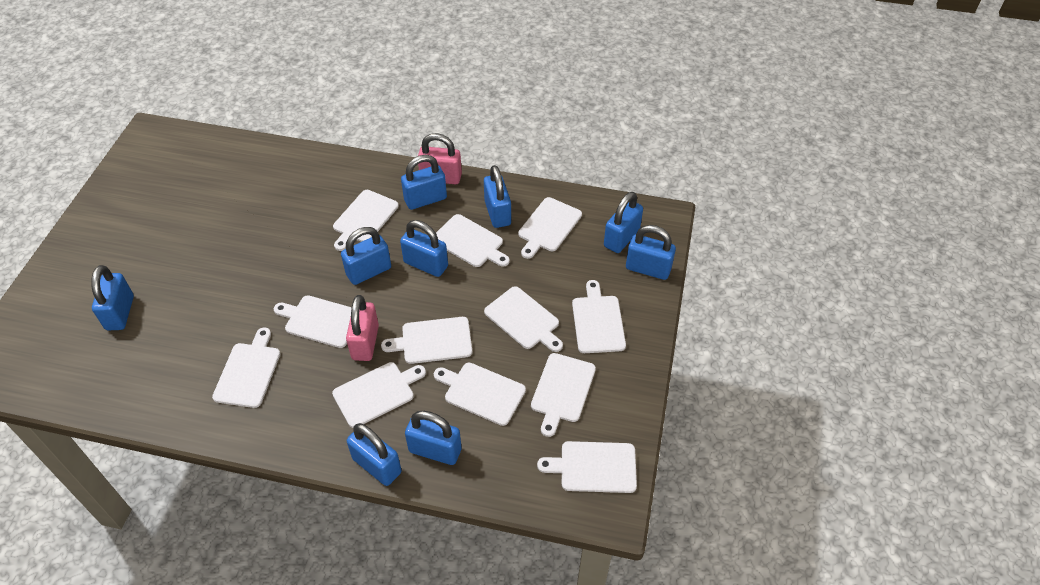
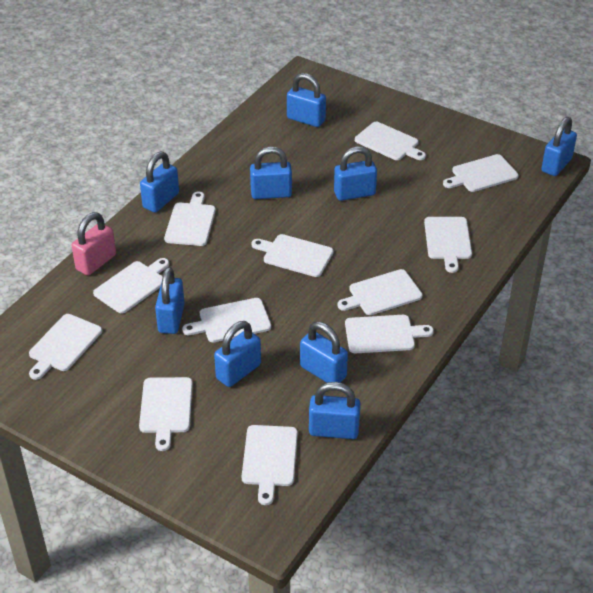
pink padlock: [346,295,379,361] [418,133,462,184] = 2 -> [72,212,116,275] = 1

